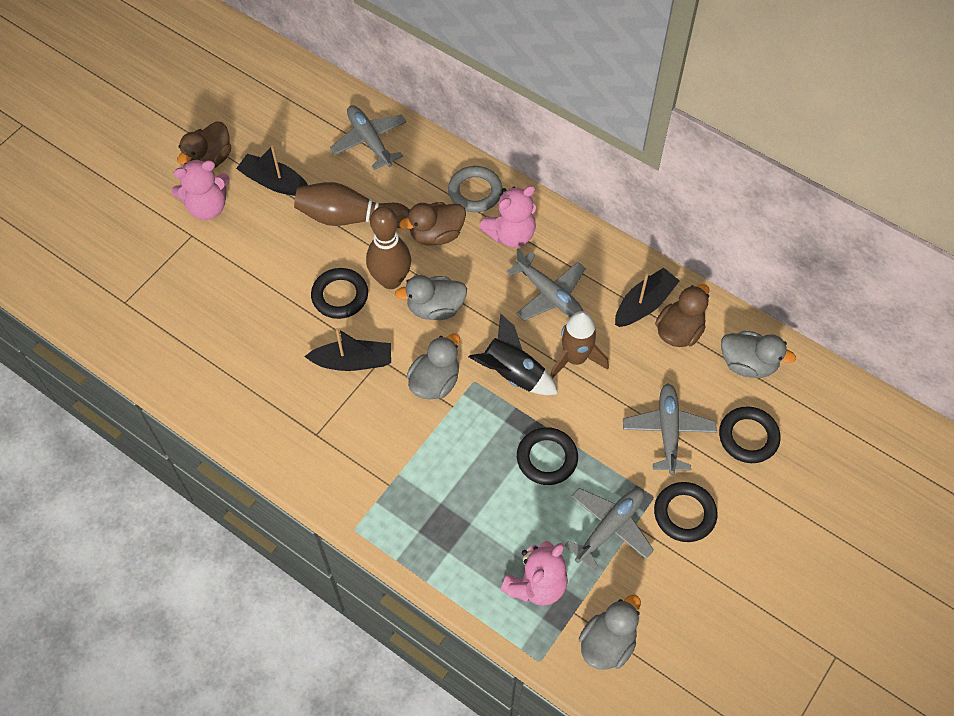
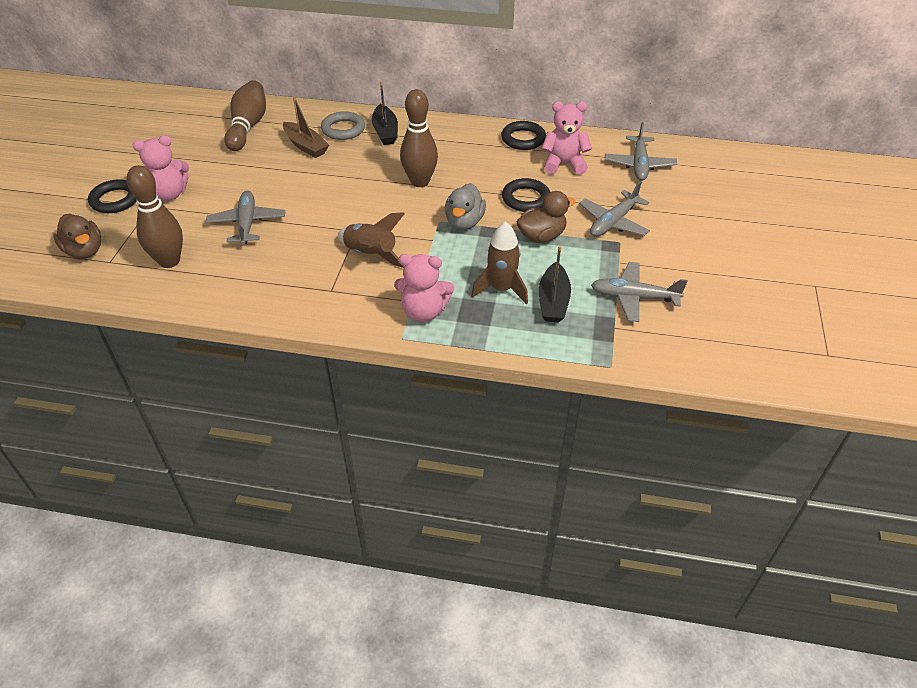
black boat: [236,146,308,196] [304,328,391,371] [615,267,680,327] = 3 -> [372,82,398,145] [539,246,571,323] = 2
black ring: [311,268,368,319] [517,427,578,485] [654,482,717,542] [719,406,780,463] = 4 -> [88,179,137,213] [501,121,546,150] [502,178,550,212] = 3
black rocket: [469,313,558,395] = 1 -> none = 0
brown boat: none = 0 -> [283,96,329,158] = 1
brown bowling pin: [294,182,409,228] [366,206,411,289] = 2 -> [127,165,183,268] [224,80,266,151] [400,89,438,187] = 3
brown duck: [177,122,231,168] [399,202,466,246] [655,284,709,347] = 3 -> [53,214,101,259] [517,191,576,243] = 2
brown rocket: [550,311,609,379] = 1 -> [338,212,405,268] [471,222,528,305] = 2
grey duck: [395,275,467,320] [407,333,460,400] [579,595,641,670] [721,331,796,378] = 4 -> [445,183,486,230] = 1

